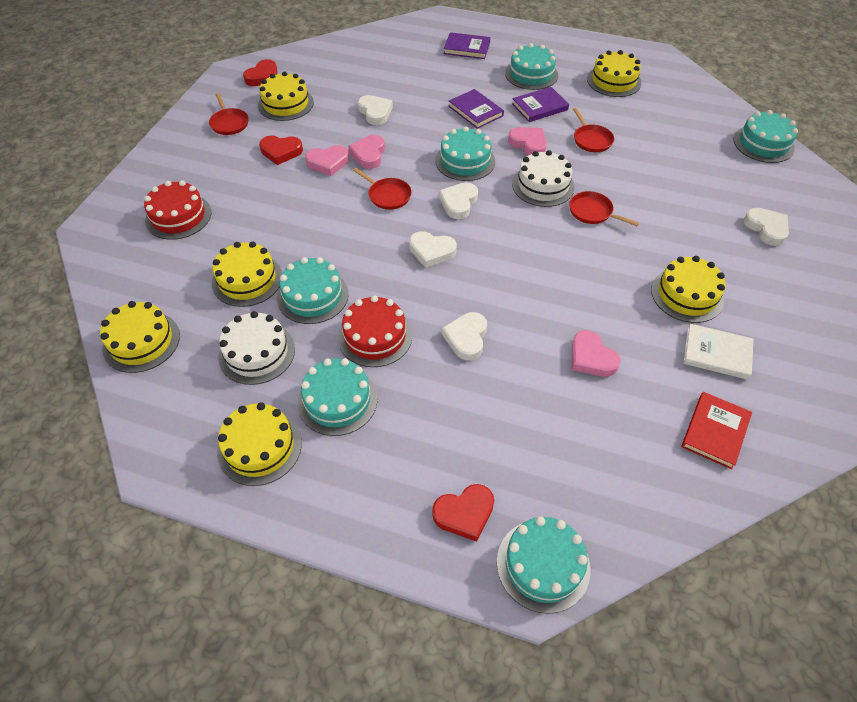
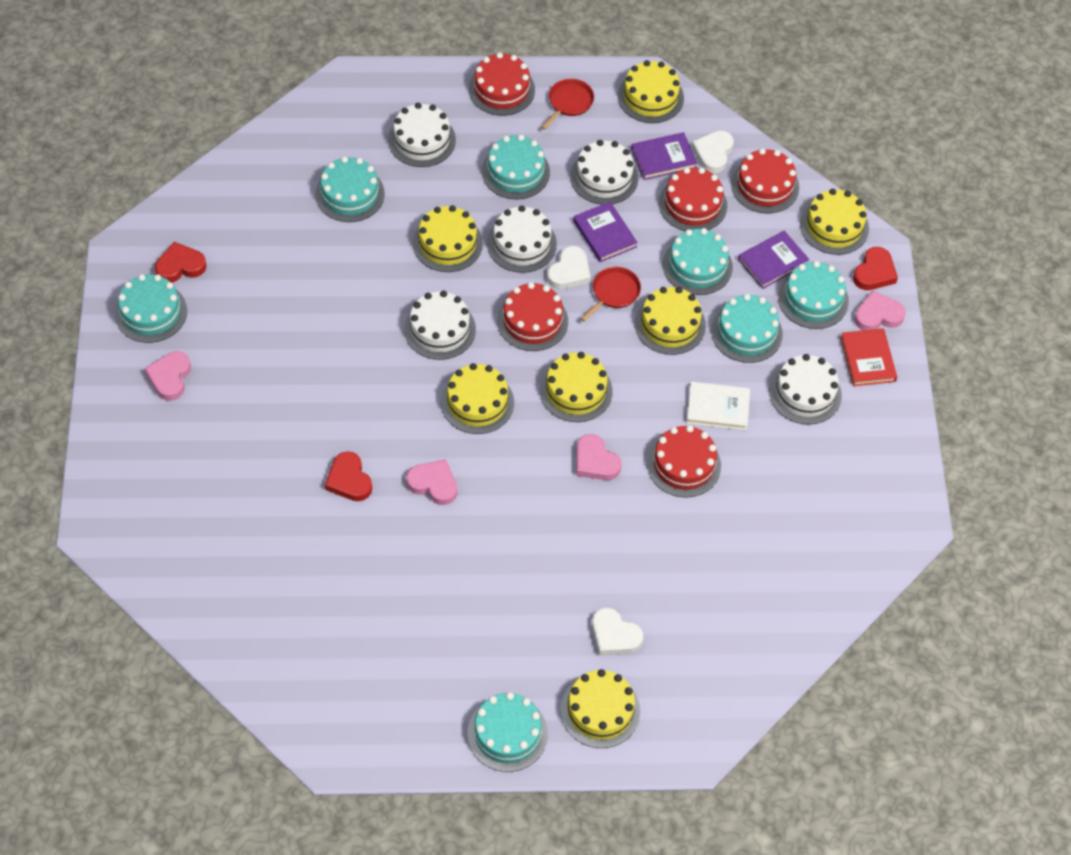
red cake: [144,180,211,240] [338,295,412,367] = 2 -> [469,52,535,116] [497,282,568,351] [647,425,721,498] [659,167,727,231] [731,148,799,213] = 5
red pan: [209,93,249,135] [353,168,412,210] [569,191,639,226] [573,108,614,152] = 4 -> [542,79,594,129] [581,267,641,322] = 2
turquoise cake: [277,257,349,324] [298,358,378,436] [435,126,495,181] [497,517,591,614] [505,43,558,90] [733,110,798,163] = 6 -> [115,274,187,343] [315,156,385,222] [467,692,548,772] [482,134,550,199] [663,228,733,295] [711,294,783,363] [778,261,849,329] = 7
white cake: [218,311,295,385] [512,150,575,207] = 2 -> [388,103,456,167] [404,291,476,360] [487,205,557,273] [570,140,638,205] [769,354,842,425] = 5
white heart: [358,95,393,125] [409,231,457,268] [439,182,478,219] [442,312,487,361] [743,208,789,246] = 5 -> [547,246,591,289] [592,608,643,655] [691,130,734,173] = 3
yellow cake: [100,301,180,373] [212,241,282,307] [217,402,302,486] [258,72,314,121] [587,50,641,97] [651,256,726,323] = 6 -> [413,205,483,272] [441,363,514,434] [540,352,612,422] [560,669,640,748] [618,60,684,123] [635,287,706,355] [800,189,869,255] = 7

